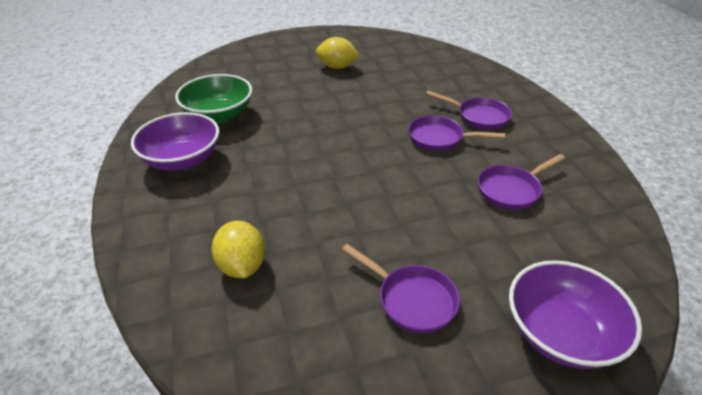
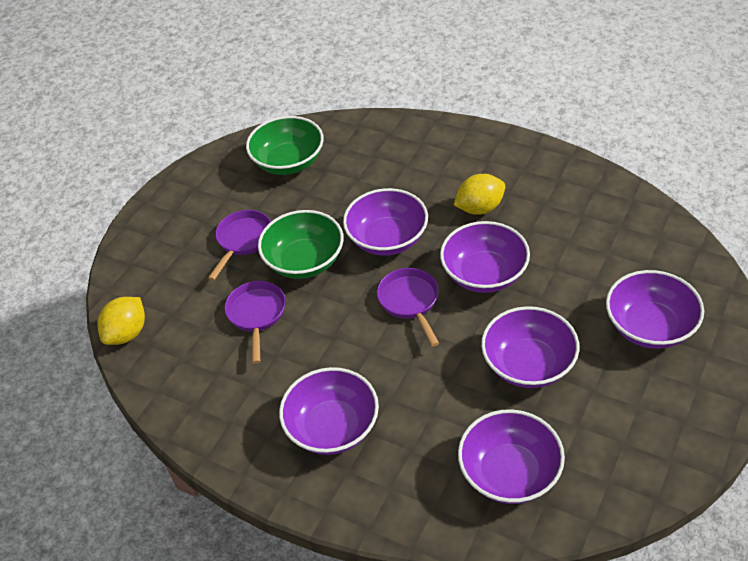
green bowl: [175,74,252,123] = 1 -> [246,116,324,175] [258,210,344,279] = 2
purple bowl: [131,112,219,171] [509,260,642,369] = 2 -> [279,367,379,455] [343,188,428,256] [440,221,530,293] [458,409,565,504] [481,306,580,388] [606,270,704,349] = 6
purple pan: [342,244,460,333] [408,116,505,151] [426,91,512,130] [478,154,565,210] = 4 -> [208,210,271,281] [225,281,286,364] [377,268,439,347] = 3

